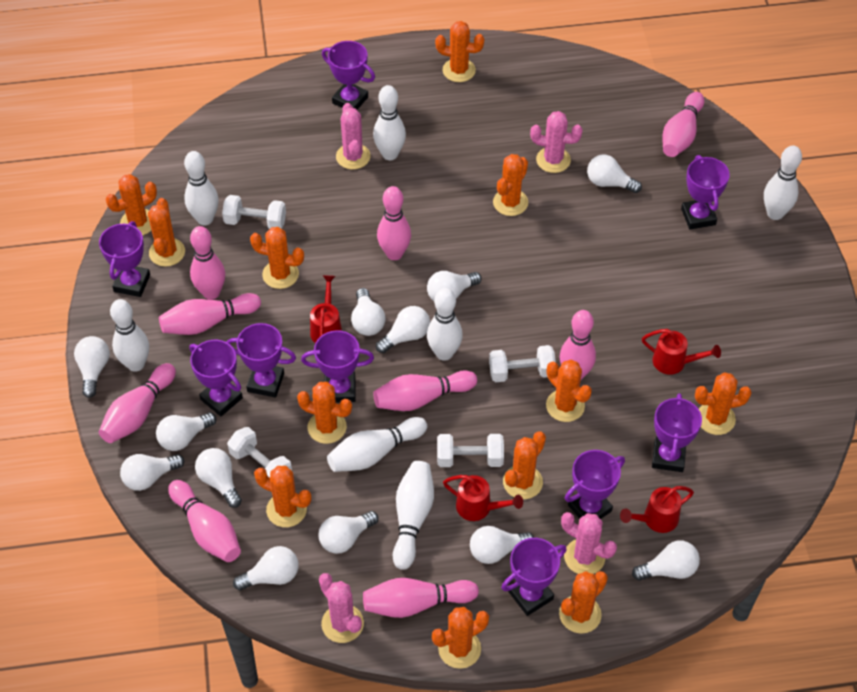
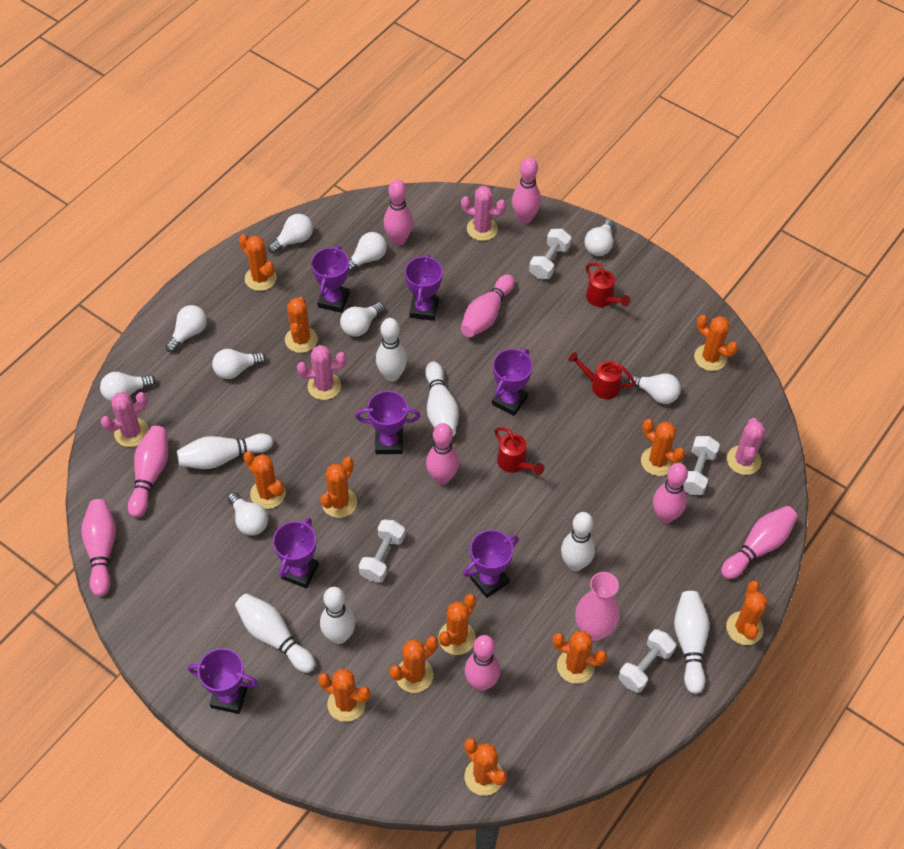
pink vase: none = 0 -> [575,572,620,641] = 1
purple trophy: [99,221,150,297] [190,340,243,417] [227,323,296,398] [301,330,374,403] [322,41,375,110] [501,538,567,616] [565,450,625,519] [652,393,702,472] [681,155,730,229] = 9 -> [188,648,258,714] [273,518,319,588] [311,246,349,313] [355,391,420,454] [405,254,443,321] [463,530,519,598] [492,349,533,416] = 7
red watering can: [310,275,342,343] [443,475,523,521] [620,486,694,533] [642,329,721,375] = 4 -> [494,427,544,475] [568,352,635,399] [586,263,630,307] = 3
white light bulb: [74,336,110,398] [120,454,184,491] [156,412,216,451] [195,448,242,508] [233,546,299,591] [318,511,378,554] [351,288,386,336] [376,306,430,353] [427,271,482,301] [470,526,534,564] [587,154,642,193] [632,541,700,581] = 12 -> [100,372,156,402] [165,305,207,353] [212,349,266,379] [228,492,268,535] [268,214,313,254] [340,302,384,337] [348,232,387,273] [585,219,614,256] [628,373,681,404] = 9

